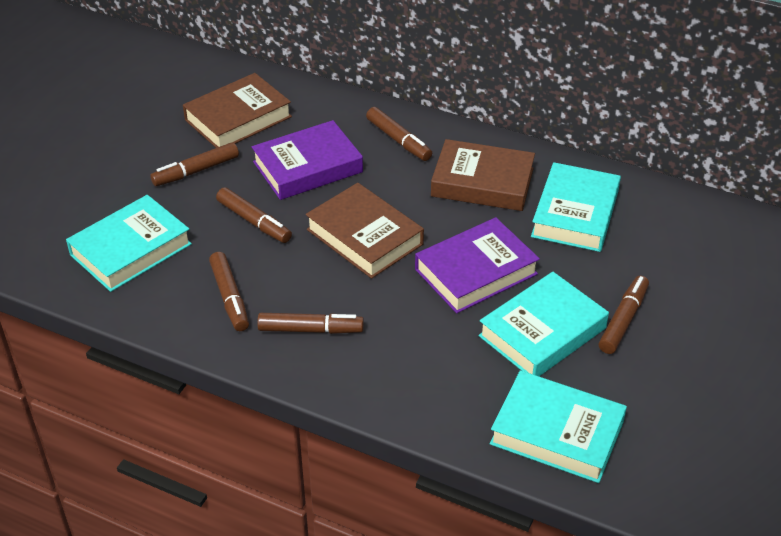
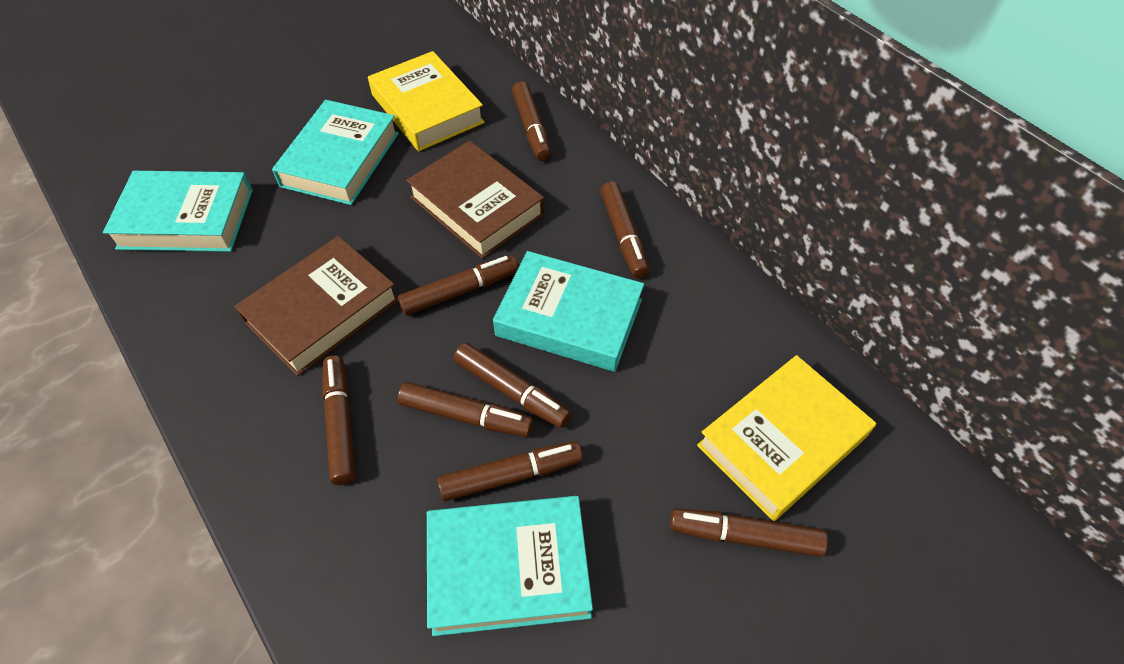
brown book: [183,73,292,148] [306,183,424,279] [431,139,535,211] = 3 -> [234,236,398,376] [406,141,545,259] = 2
brown marker: [150,142,239,186] [209,252,249,331] [216,187,292,243] [257,313,364,334] [366,107,432,161] [599,276,649,354] = 6 -> [322,355,356,485] [397,382,533,437] [398,255,518,315] [437,441,583,501] [454,343,571,428] [512,82,551,161] [600,182,650,278] [670,508,828,557] = 8
purple book: [252,120,363,200] [415,217,540,313] = 2 -> none = 0
yellow book: none = 0 -> [368,51,485,151] [697,355,876,521] = 2

